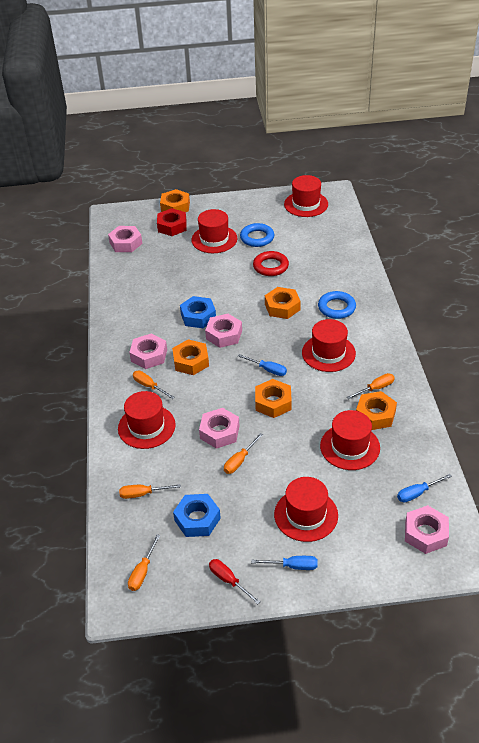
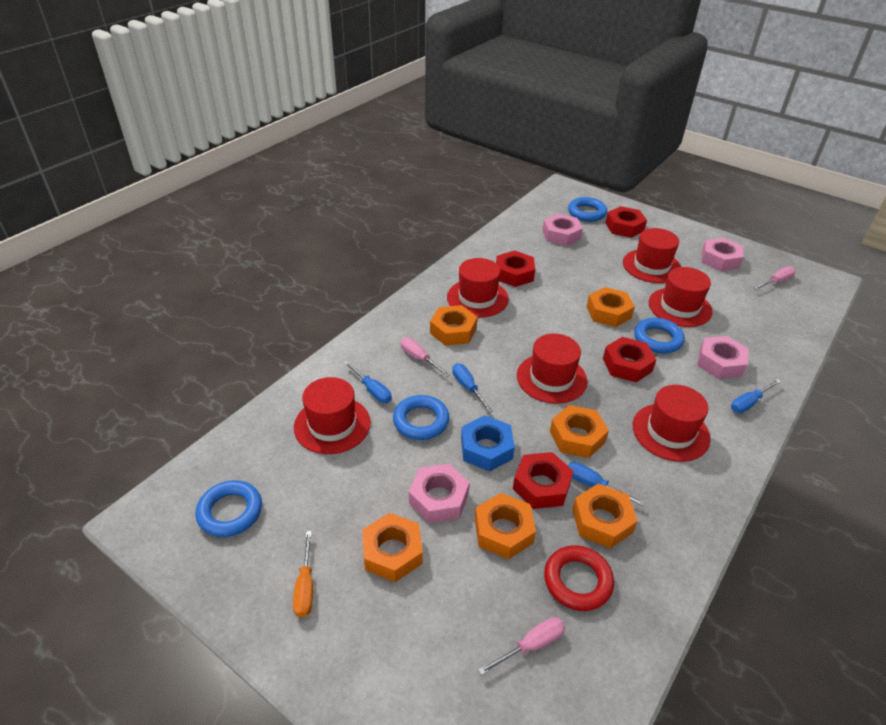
blue nut: [173,494,221,537] [180,296,216,328] = 2 -> [461,415,515,471] = 1
blue ring: [240,223,274,247] [318,291,356,319] = 2 -> [196,480,262,537] [393,395,449,440] [568,197,607,222] [634,318,685,353] = 4
blue screwdriver: [238,354,287,376] [251,556,318,570] [397,474,452,502] = 3 -> [344,361,392,403] [452,363,493,413] [568,462,645,506] [731,379,781,413] = 4
orange nut: [160,189,190,212] [172,339,209,375] [255,379,292,418] [265,287,301,319] [356,391,397,430] = 5 -> [362,513,423,582] [430,305,477,346] [475,493,536,559] [550,405,609,458] [572,484,638,549] [587,287,635,327] = 6
orange screwdriver: [119,484,181,499] [128,534,160,591] [133,371,175,399] [224,433,263,474] [347,373,395,399] = 5 -> [293,531,313,617] = 1
pink nut: [108,226,143,252] [129,333,167,369] [199,408,239,449] [205,314,242,348] [405,505,449,554] = 5 -> [409,464,470,523] [542,214,583,246] [697,336,749,379] [702,238,744,271] = 4
pink screwdriver: none = 0 -> [401,338,450,377] [478,617,565,675] [754,266,796,289] = 3
red nut: [157,208,187,236] = 1 -> [496,251,535,287] [513,452,573,509] [603,337,656,382] [606,206,647,238] = 4
red screwdriver: [209,559,261,604] = 1 -> none = 0

